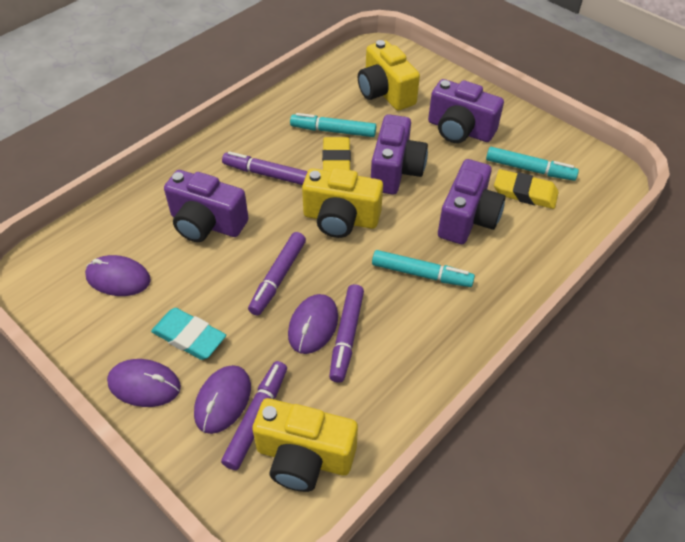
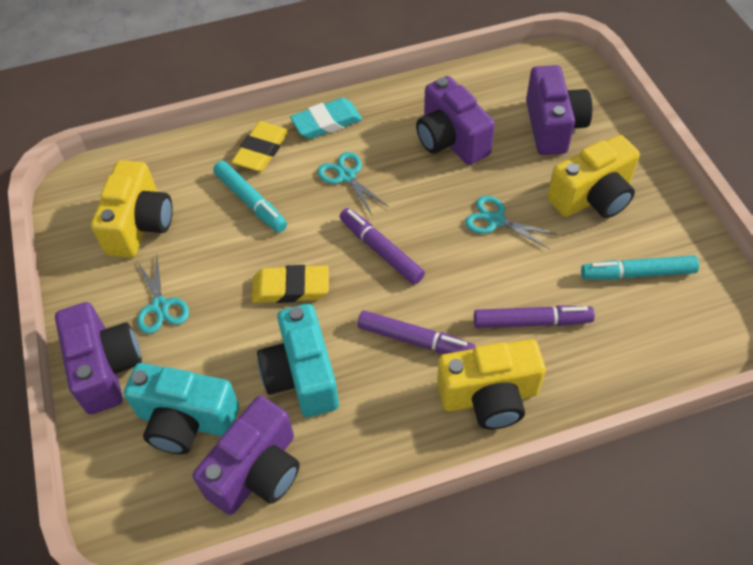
purple marker: [221,361,287,470] [222,151,308,185] [248,232,306,315] [329,284,364,383] = 4 -> [340,208,425,285] [357,310,475,354] [474,305,595,328] = 3
purple mouse: [85,255,151,296] [107,359,181,407] [194,365,251,434] [288,294,338,354] = 4 -> none = 0
turquoise camera: none = 0 -> [124,363,239,454] [257,304,339,417] = 2
turquoise marker: [290,113,376,137] [372,250,475,287] [486,147,579,181] = 3 -> [213,161,287,232] [581,255,699,280] = 2
turquoise scissors: none = 0 -> [137,255,189,334] [317,152,389,215] [465,196,557,249] = 3

